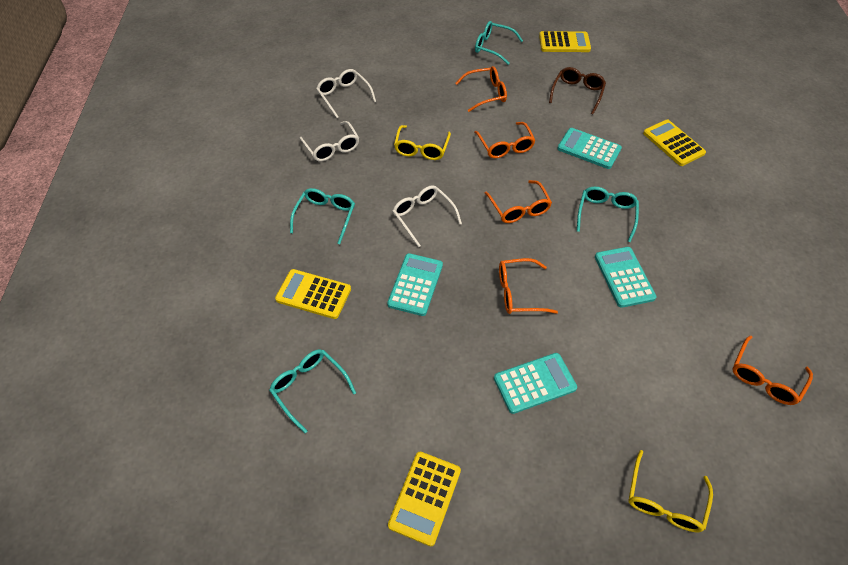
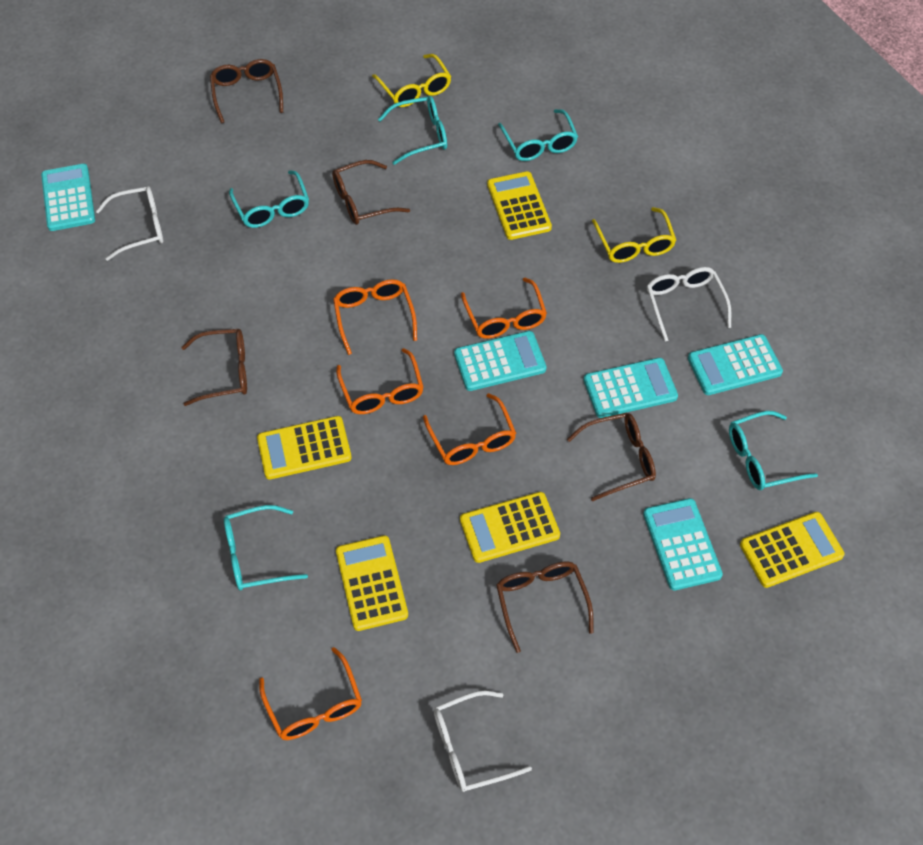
brown glasses: [549,67,606,114] = 1 -> [182,329,247,406] [210,59,283,123] [332,160,410,225] [496,561,594,653] [567,413,656,501] = 5
turquoise calculator: [387,253,443,316] [494,353,577,414] [557,128,622,169] [595,247,657,308] = 4 -> [41,164,95,231] [454,331,547,391] [583,358,678,418] [643,498,723,591] [688,334,783,395] = 5
turquoise glasses: [269,349,356,433] [290,188,355,244] [475,21,523,65] [577,187,639,242] = 4 -> [224,505,308,590] [229,170,309,228] [378,96,447,165] [498,109,578,161] [729,411,818,490] = 5
yellow calculator: [275,269,351,319] [388,452,461,546] [539,31,591,52] [643,119,706,166] = 4 -> [257,416,352,479] [336,535,408,631] [460,492,560,563] [487,171,552,240] [740,512,845,588] = 5

